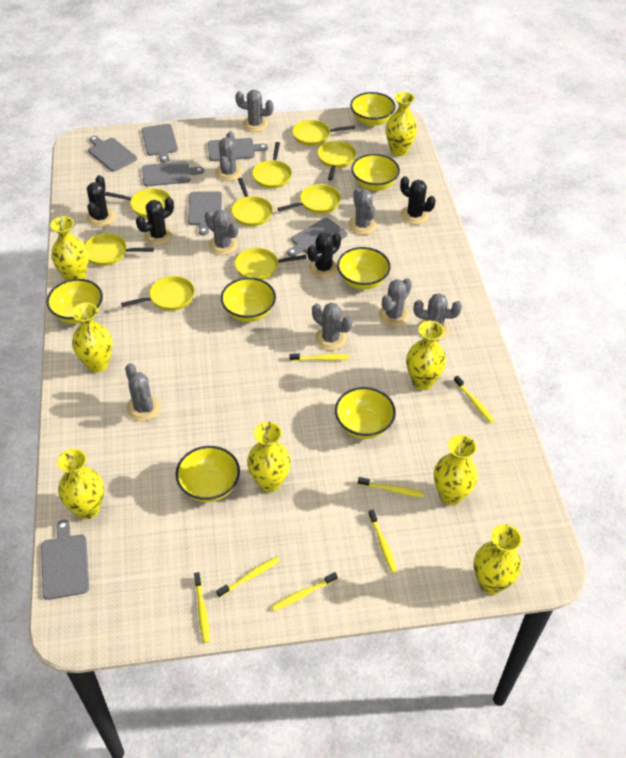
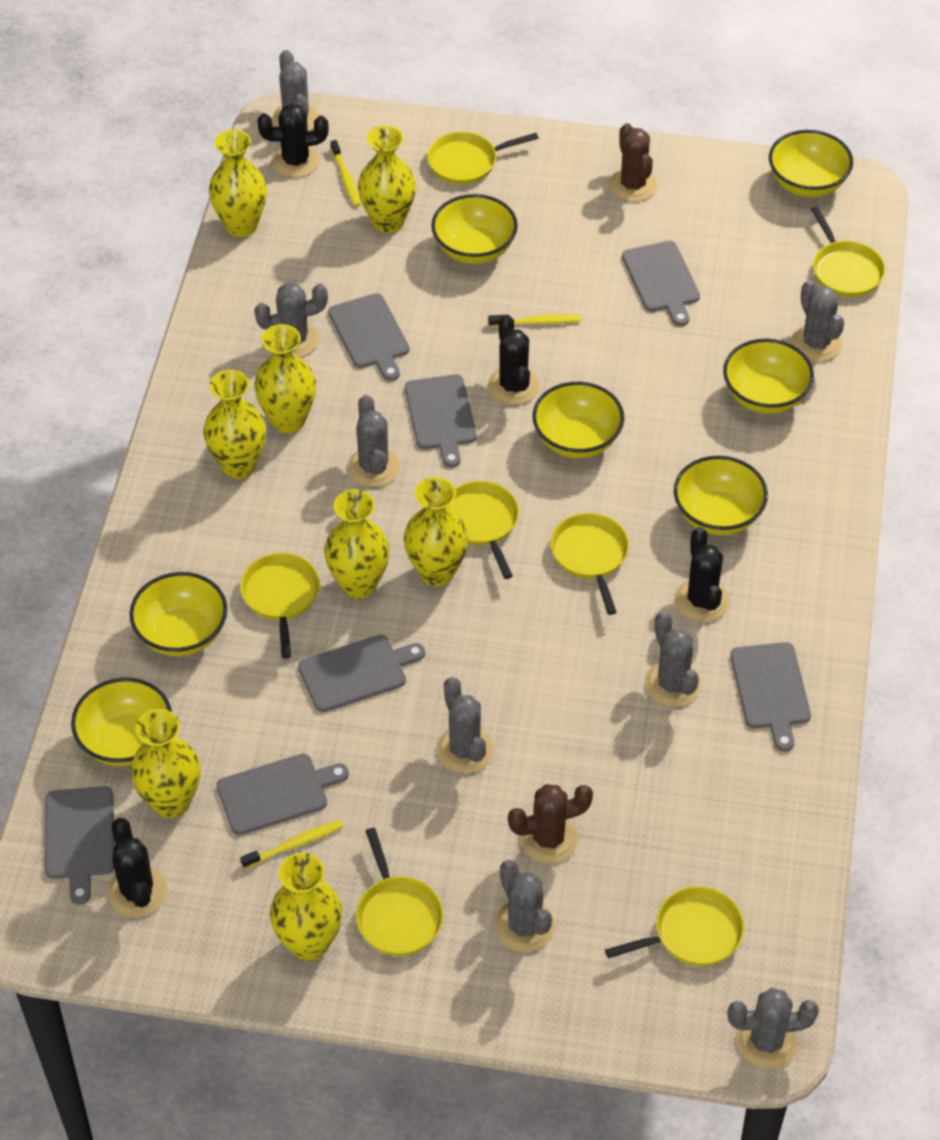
brown cactus: none = 0 -> [508,784,593,864] [609,123,657,202] = 2
yellow pan: [85,234,154,266] [105,188,171,218] [121,276,195,311] [231,178,273,226] [235,248,307,280] [252,142,292,188] [277,184,341,214] [292,120,355,146] [318,141,356,181] = 9 -> [240,553,320,658] [356,828,444,956] [427,132,539,184] [447,481,519,579] [550,513,629,615] [605,886,744,966] [811,207,885,297] = 7
yellow toothbrush: [194,572,210,643] [216,557,280,598] [271,572,338,611] [289,353,350,361] [358,477,424,497] [369,510,397,573] [454,376,494,423] = 7 -> [240,820,343,869] [331,140,361,207] [488,314,581,327] = 3

